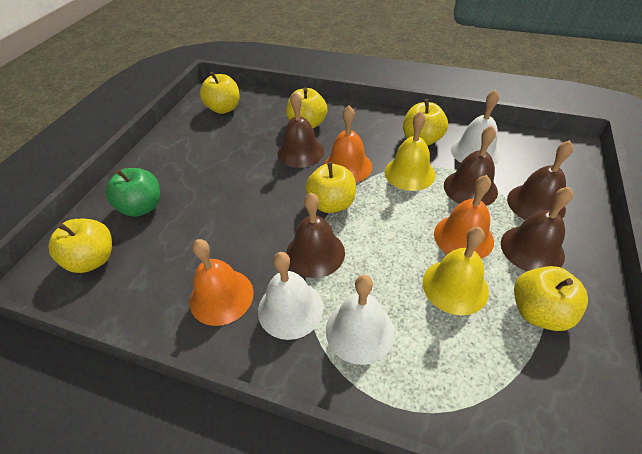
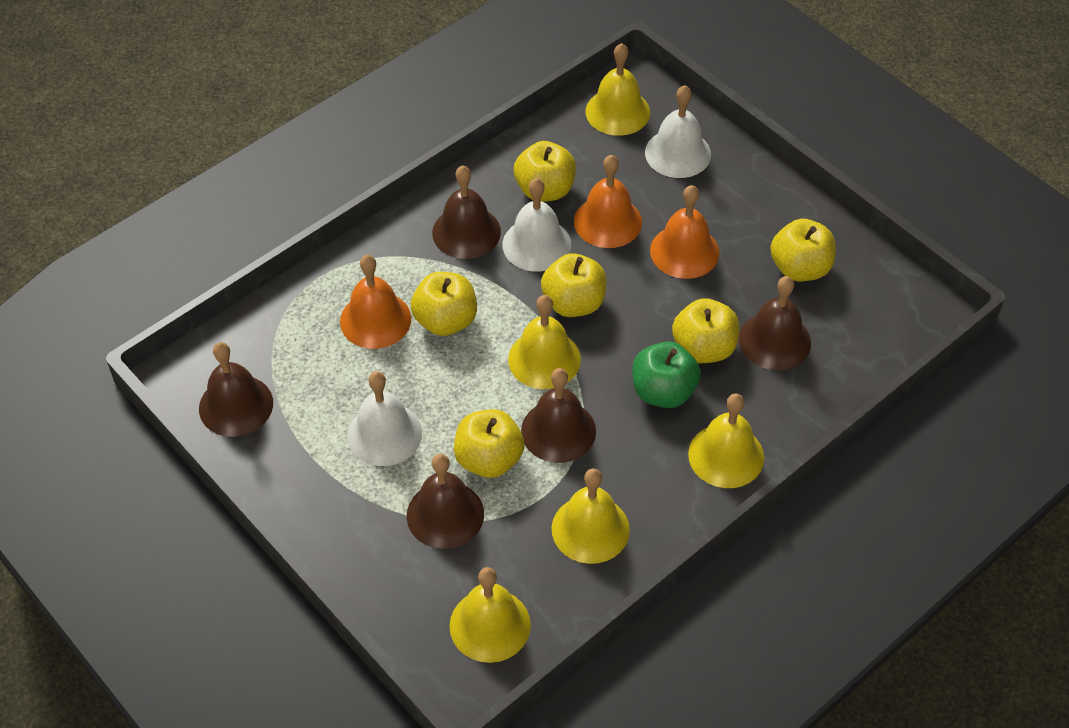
yellow bell: [385,111,435,191] [423,227,489,315] = 2 -> [450,567,531,663] [508,295,581,389] [552,469,630,564] [586,43,650,136] [688,393,764,488] = 5

